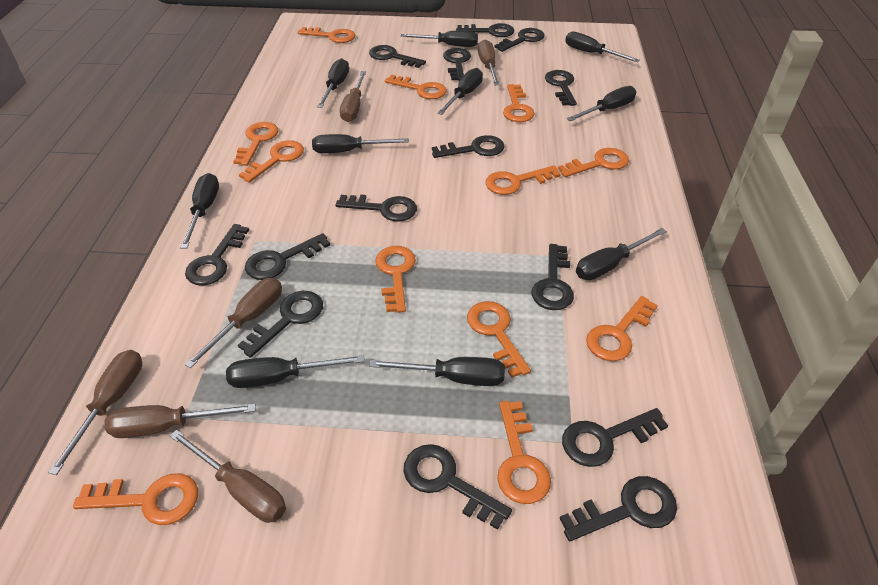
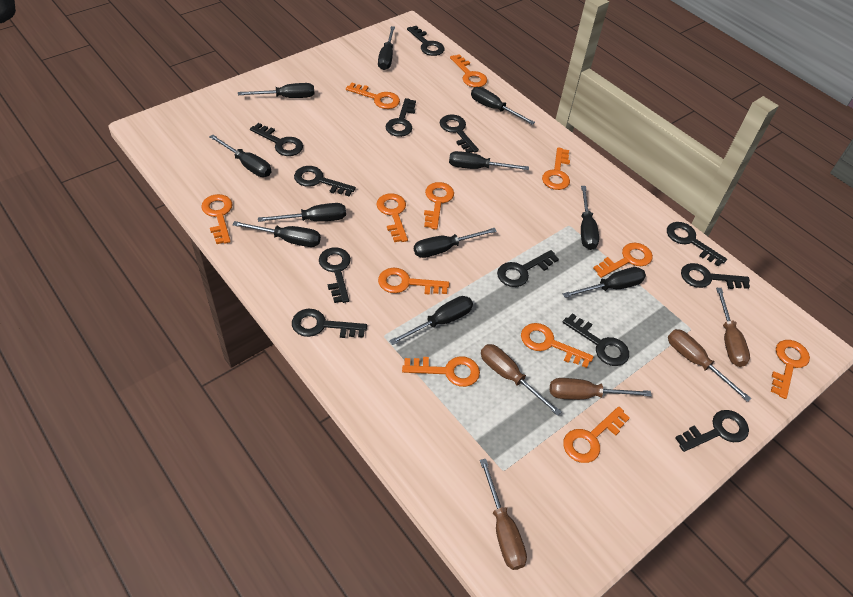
black key: [185,224,249,285] [238,291,323,358] [245,233,330,280] [336,195,417,222] [369,45,426,68] [403,444,512,530] [432,135,505,158] [443,48,471,81] [456,23,514,37] [495,28,545,52] [531,244,574,310] [545,70,577,106] [559,476,677,542] [562,408,668,467] = 14 -> [250,123,303,156] [292,309,367,338] [294,166,356,196] [319,247,351,303] [385,98,416,137] [407,26,445,56] [440,114,479,153] [497,250,559,287] [563,313,629,366] [667,222,727,266] [675,410,749,452] [681,263,750,289] = 12
black screwdriver: [180,173,219,248] [226,355,365,388] [312,134,409,153] [317,58,349,108] [369,357,505,386] [400,31,478,47] [437,68,483,115] [565,32,640,62] [567,86,636,121] [576,228,667,280] = 10 -> [209,134,271,177] [233,221,321,247] [238,83,315,98] [258,203,346,222] [378,26,395,70] [389,296,473,345] [414,228,497,258] [449,151,529,170] [471,87,535,125] [563,267,646,298] [581,186,599,250] = 11
brown screwdriver: [48,350,142,475] [104,404,256,438] [170,430,286,523] [185,278,282,368] [340,71,366,122] [478,40,500,85] = 6 -> [480,459,527,570] [481,344,561,416] [550,378,652,400] [668,329,751,402] [716,288,750,367] = 5

